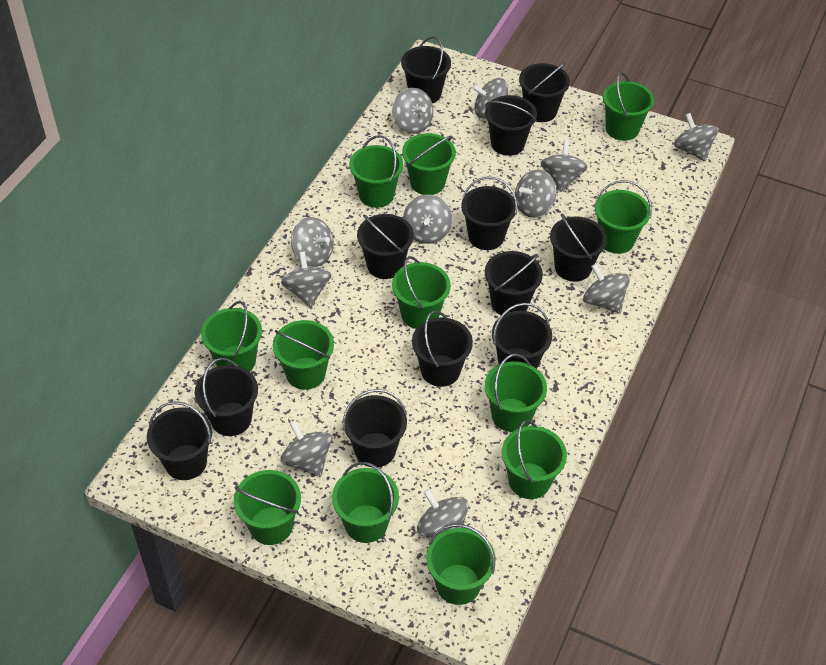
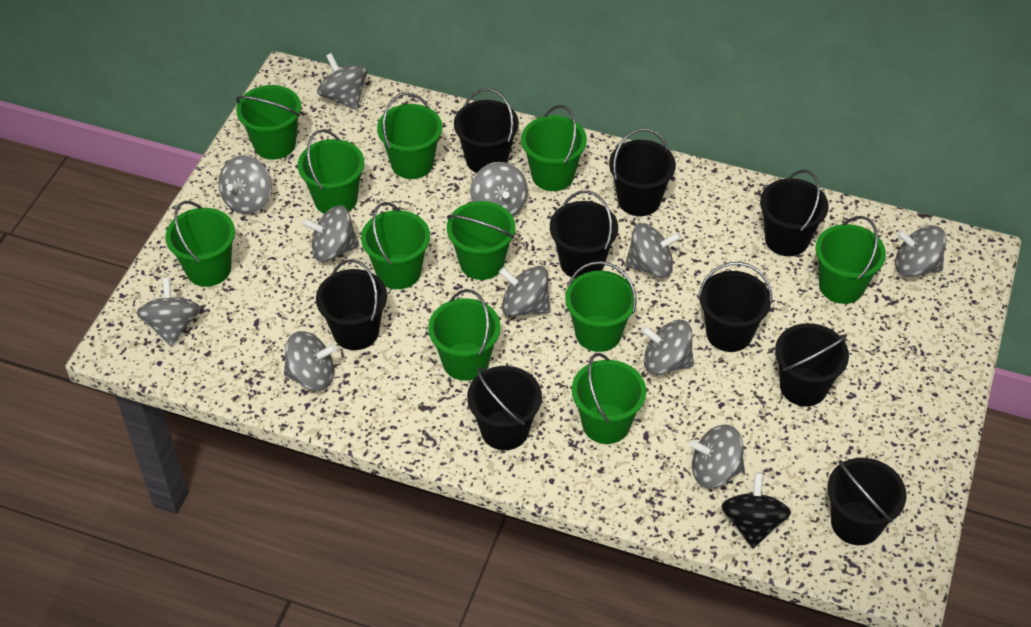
black bucket: [147,401,212,480] [195,358,258,436] [343,389,407,467] [357,214,414,279] [401,36,451,103] [412,310,473,387] [461,176,517,250] [485,95,537,156] [485,251,543,315] [492,303,552,369] [519,62,570,122] [550,213,607,282] = 12 -> [316,259,387,350] [454,88,519,173] [467,366,542,450] [550,190,618,279] [609,129,676,216] [698,262,772,352] [760,170,829,256] [775,323,849,406] [827,458,906,545] = 9
black spinning top: none = 0 -> [721,473,791,548] = 1
green bucket: [201,301,262,372] [234,470,301,545] [273,320,334,390] [332,462,399,543] [349,135,403,208] [392,256,451,329] [402,133,456,195] [426,524,496,605] [485,354,547,432] [502,420,567,499] [595,180,652,254] [603,72,654,141] = 12 -> [165,201,235,287] [236,85,301,160] [298,129,364,214] [361,202,430,289] [377,92,442,179] [428,289,501,381] [447,201,515,280] [521,105,587,191] [565,261,637,352] [572,353,646,444] [815,216,886,304] = 11

